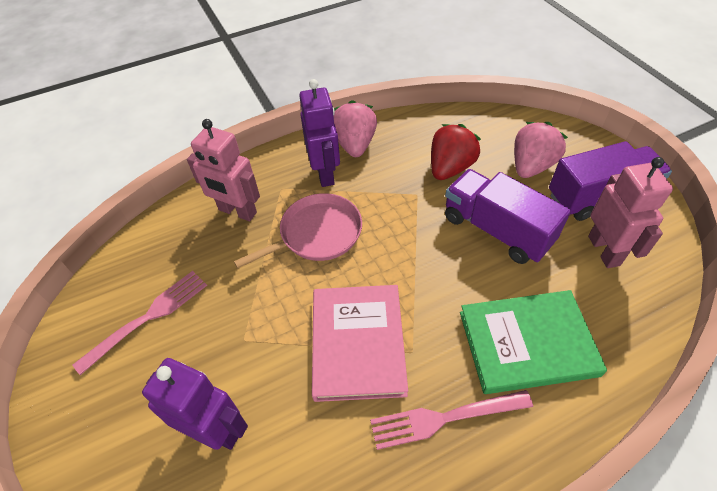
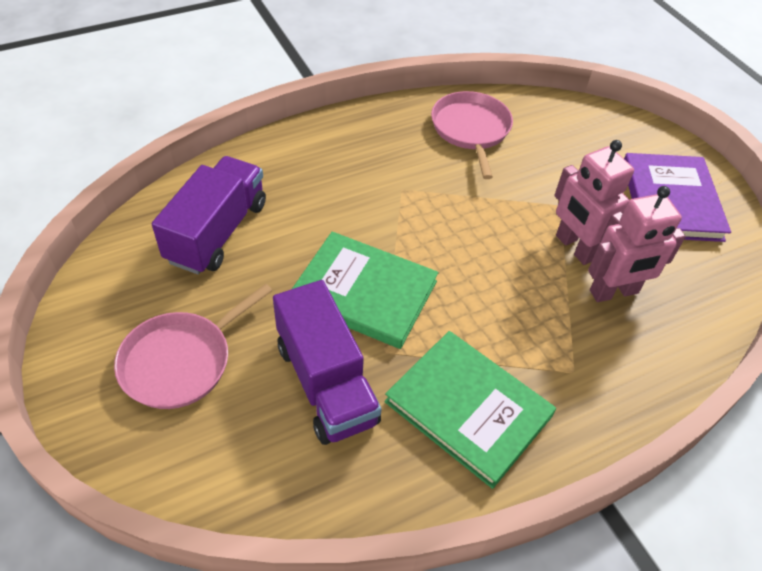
green book: [460,290,607,394] = 1 -> [292,231,438,349] [384,331,556,489] = 2
pink book: [312,285,408,402] = 1 -> none = 0
pink fork: [73,271,207,375] [370,390,533,450] = 2 -> none = 0
pink pan: [234,193,362,268] = 1 -> [114,284,273,409] [431,91,513,179] = 2
pink strawberry: [334,100,377,157] [514,122,568,178] = 2 -> none = 0
purple book: none = 0 -> [624,153,731,242] = 1
purple robot: [142,358,248,450] [299,79,340,187] = 2 -> none = 0
red strawberry: [431,124,481,180] = 1 -> none = 0

